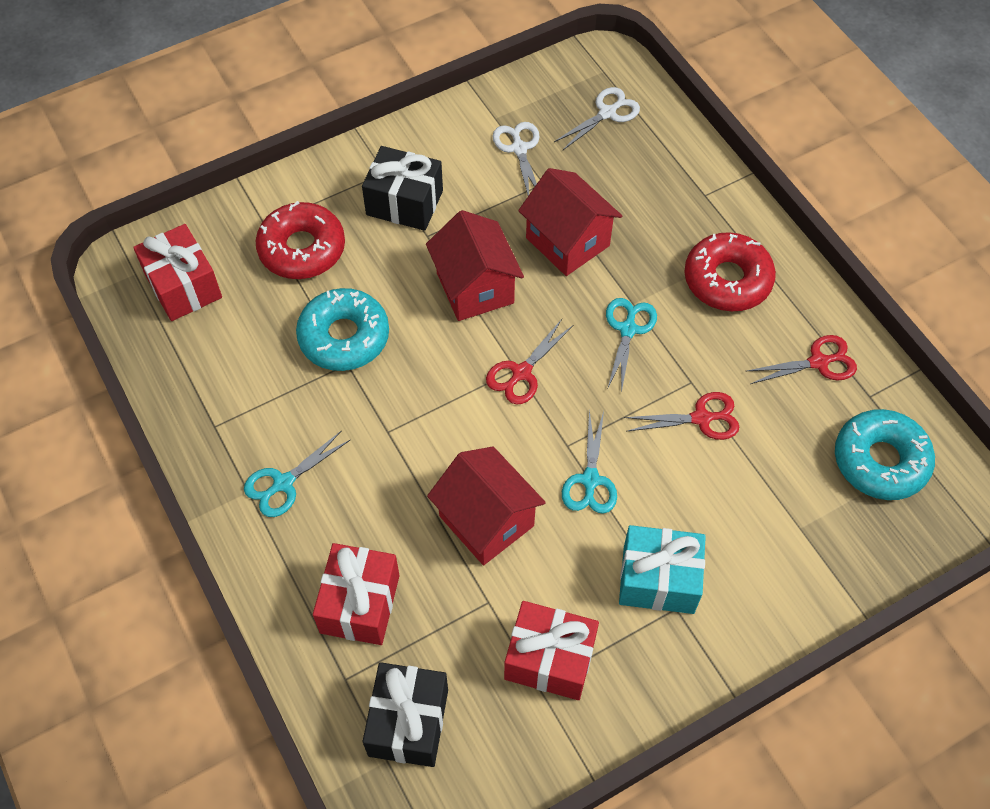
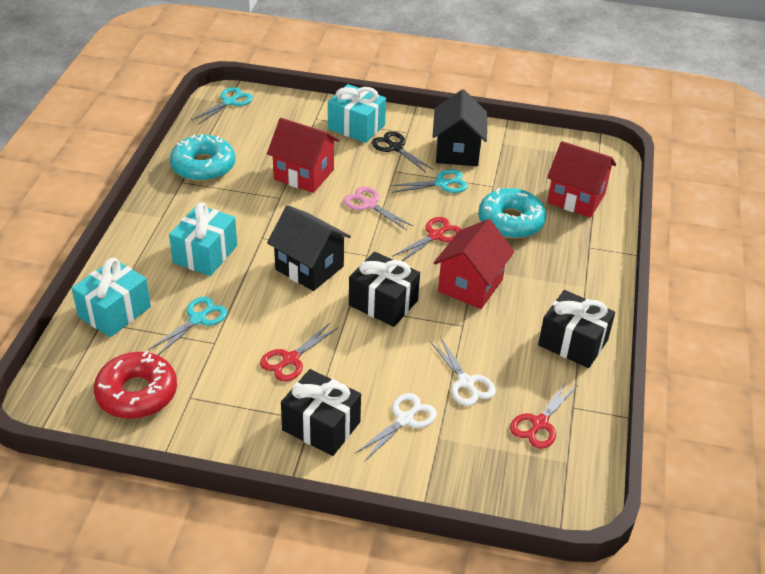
black gift: [362,146,443,231] [363,662,448,767] = 2 -> [281,369,361,456] [349,252,420,327] [538,290,615,368] = 3
black house: none = 0 -> [267,205,351,291] [432,89,487,166] = 2
black scissors: none = 0 -> [372,131,433,172] = 1
pink scissors: none = 0 -> [343,187,414,230] = 1
red donut: [256,201,345,279] [684,232,776,311] = 2 -> [94,351,177,419] = 1
red gift: [133,224,222,321] [313,543,400,645] [504,601,599,700] = 3 -> none = 0
turquoise gift: [619,525,706,614] = 1 -> [72,258,151,337] [169,202,237,276] [328,84,386,143] = 3

